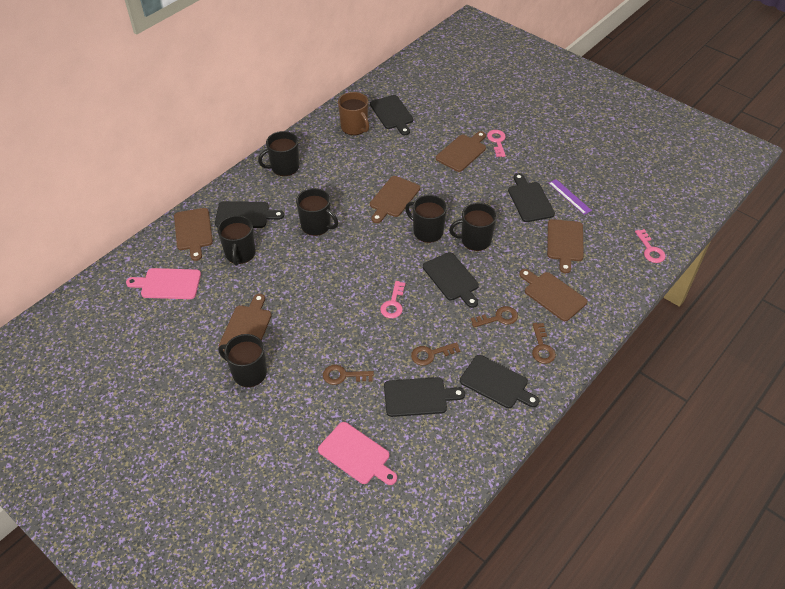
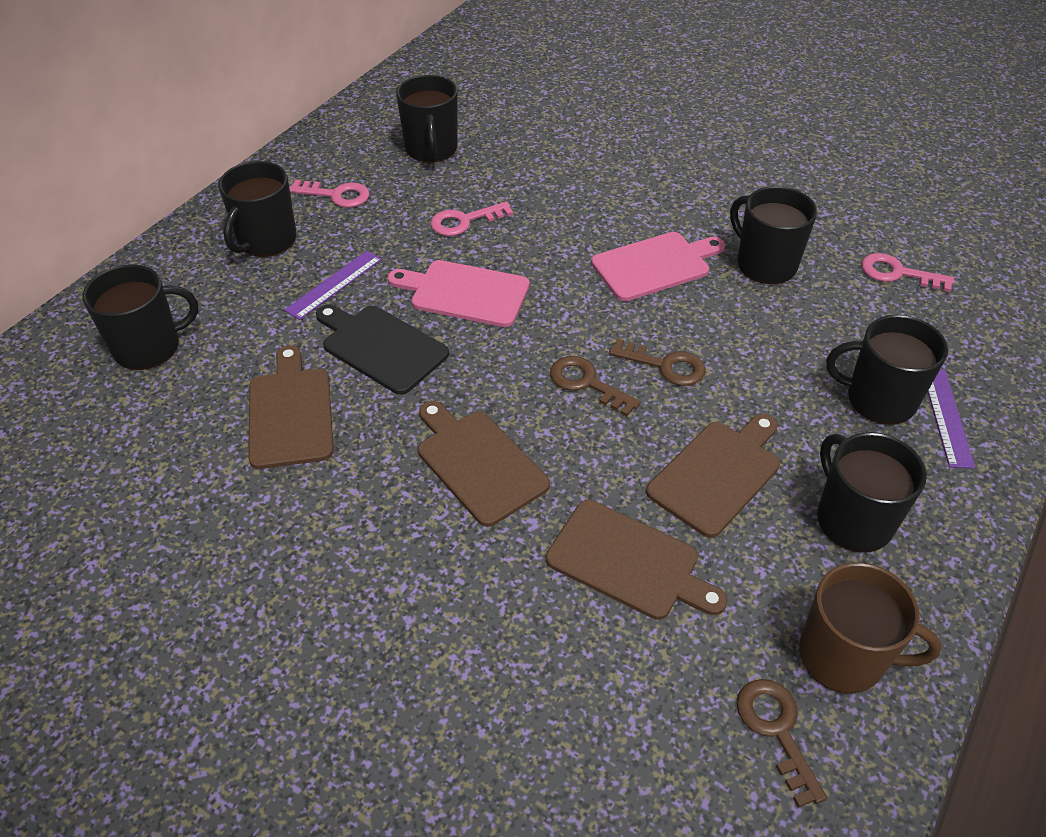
black cutting board: [215,201,284,228] [370,95,413,135] [384,377,465,417] [423,252,479,308] [460,355,539,408] [508,173,555,222] = 6 -> [316,304,449,395] = 1
brown cutting board: [174,208,213,261] [219,294,272,351] [370,176,420,223] [436,131,486,172] [519,269,587,321] [547,219,584,273] = 6 -> [248,345,334,469] [418,401,550,527] [546,500,728,620] [646,414,780,538] = 4
brown key: [323,365,374,385] [411,342,460,366] [471,306,518,327] [532,323,556,364] = 4 -> [550,356,641,416] [609,338,706,386] [736,679,827,808] = 3
purple ruler: [549,179,592,215] = 1 -> [285,251,382,320] [928,369,975,468] = 2

